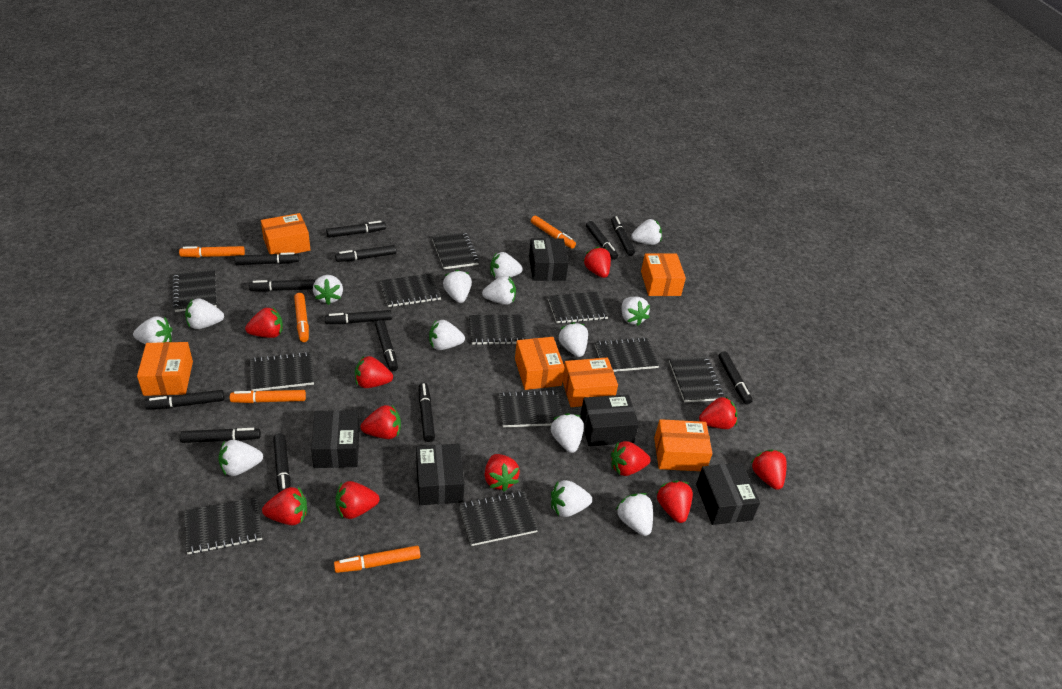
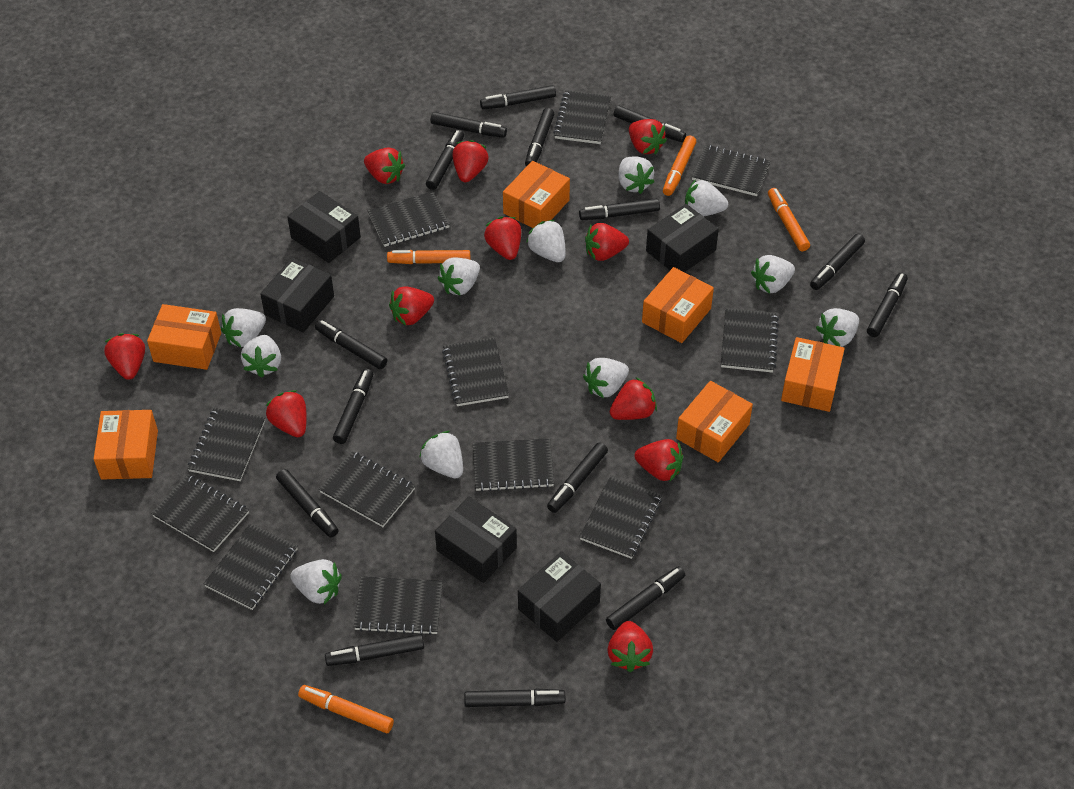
black marker: [145,390,224,410] [180,428,261,443] [234,252,299,265] [249,279,315,292] [273,434,290,492] [325,310,392,324] [326,221,386,238] [335,245,396,262] [375,320,398,371] [419,383,435,442] [586,221,618,260] [611,216,635,256] [718,351,753,405] = 13 -> [276,469,338,537] [315,320,387,369] [325,634,424,666] [333,369,373,444] [426,130,464,190] [430,112,507,138] [464,689,565,707] [480,85,556,109] [525,108,554,167] [547,442,608,513] [579,198,660,220] [606,566,685,630] [613,106,686,142] [810,234,865,290] [867,273,908,337] = 15
black notebook: [172,270,217,312] [184,497,262,555] [250,352,314,391] [380,273,441,307] [432,232,479,269] [459,491,538,546] [469,314,528,345] [498,390,562,427] [548,292,609,323] [595,337,660,372] [669,357,724,402] = 11 -> [151,474,249,552] [187,407,265,481] [204,523,298,610] [319,451,415,527] [354,576,443,635] [368,191,450,247] [442,337,509,406] [473,438,554,492] [553,90,611,144] [579,476,662,559] [692,145,770,196] [721,308,779,373] = 12
orange marker: [179,246,245,257] [230,390,306,403] [294,293,309,342] [334,546,420,573] [531,216,576,249] = 5 -> [298,685,394,733] [387,250,470,264] [663,136,696,196] [768,188,810,251] = 4
white strawberry: [133,316,172,344] [185,298,224,329] [218,440,263,476] [313,275,343,305] [429,320,465,350] [443,270,472,303] [482,276,516,305] [490,252,523,279] [551,413,584,453] [551,480,592,517] [558,322,588,357] [616,493,653,536] [621,297,650,326] [631,219,662,245] = 14 -> [221,308,266,347] [241,335,281,378] [290,559,342,604] [419,431,463,478] [438,257,480,296] [526,220,566,262] [583,358,629,398] [618,156,654,194] [685,179,728,216] [751,255,795,293] [816,308,859,347] = 11

